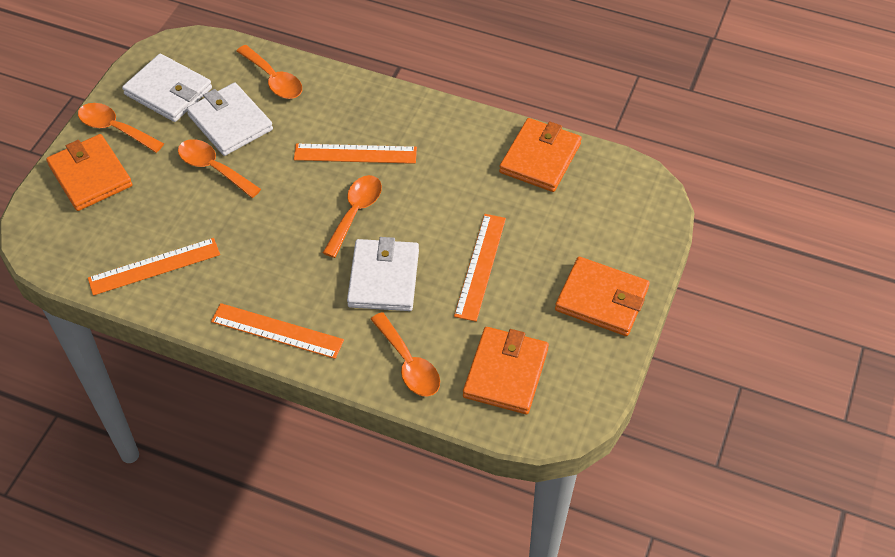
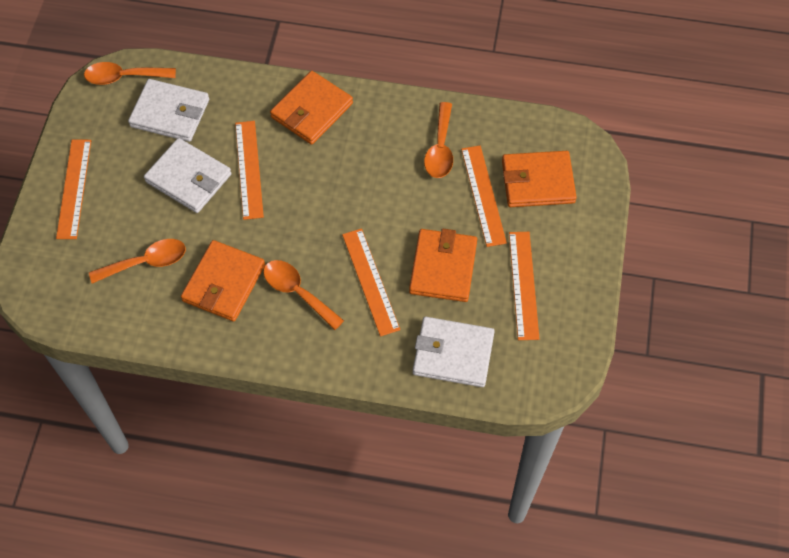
orange ruler: [88,238,220,296] [211,303,344,359] [294,143,417,164] [454,214,506,322] = 4 -> [56,140,91,239] [235,121,264,220] [342,229,400,336] [461,146,507,247] [509,232,540,340] = 5
orange spoon: [78,103,164,153] [178,139,261,198] [237,45,302,99] [323,175,382,258] [370,312,440,396] = 5 -> [84,62,176,85] [89,239,186,284] [263,260,344,330] [424,102,453,178] = 4

